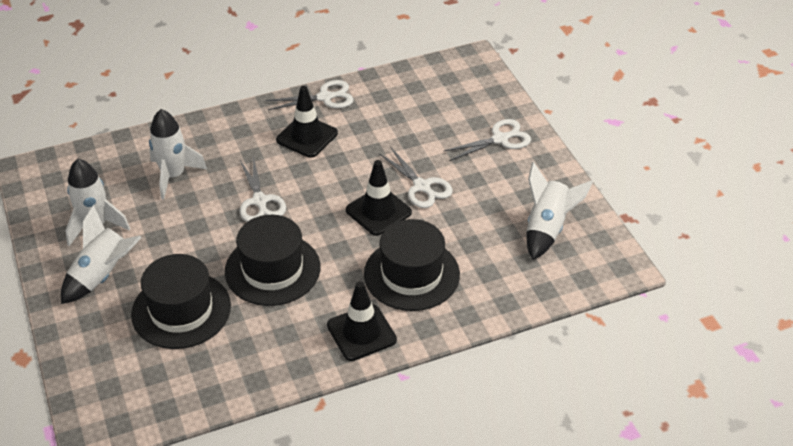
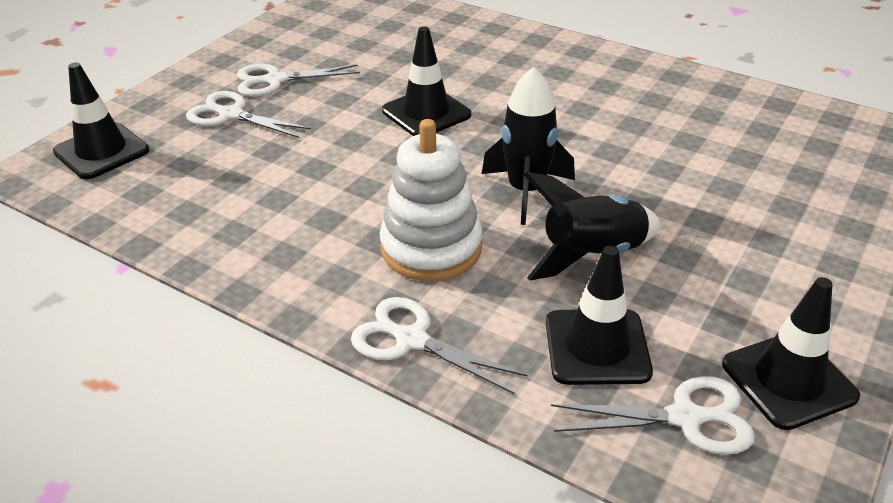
black hat: [131,254,231,349] [225,215,321,306] [364,219,460,311] = 3 -> none = 0
black rocket: none = 0 -> [482,66,575,225] [524,172,660,281] = 2
black traffic cone: [276,86,338,158] [327,281,397,361] [346,160,412,236] = 3 -> [53,62,149,179] [382,26,471,136] [546,246,653,385] [722,277,860,430] = 4
white rocket: [61,204,142,304] [66,159,130,246] [149,109,207,199] [526,162,593,260] = 4 -> none = 0
white stacking toy: none = 0 -> [380,119,482,281] = 1

